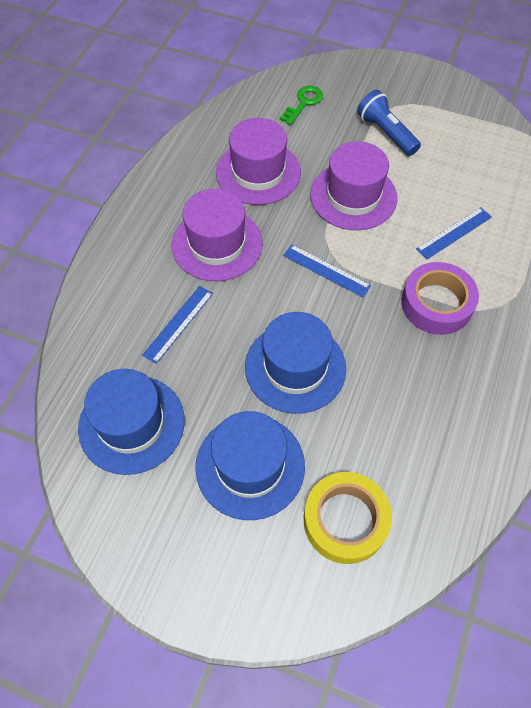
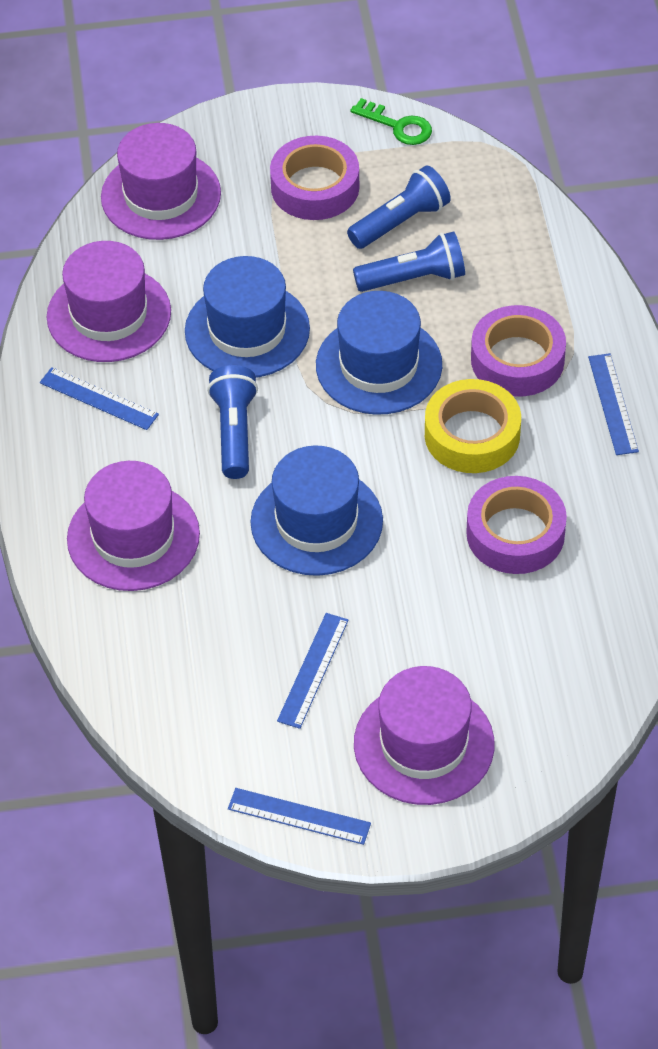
blue flashlight: [357,90,421,156] = 1 -> [207,365,258,479] [347,165,451,249] [353,231,465,292] = 3
blue ruler: [142,286,213,364] [283,245,371,297] [416,207,492,259] = 3 -> [40,367,159,430] [228,788,371,845] [277,613,349,729] [588,353,639,455] = 4
purple hat: [171,189,263,281] [216,118,301,205] [310,141,397,230] = 3 -> [47,241,171,362] [67,461,200,591] [101,123,221,240] [354,666,494,805] = 4
purple tape: [401,262,479,335] = 1 -> [270,136,359,220] [466,476,567,574] [471,305,566,397] = 3

